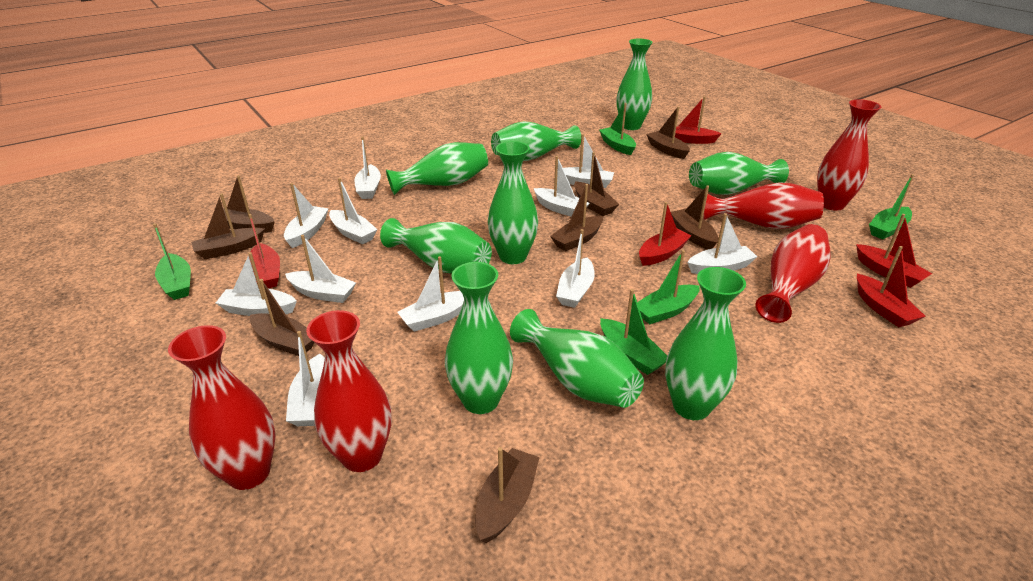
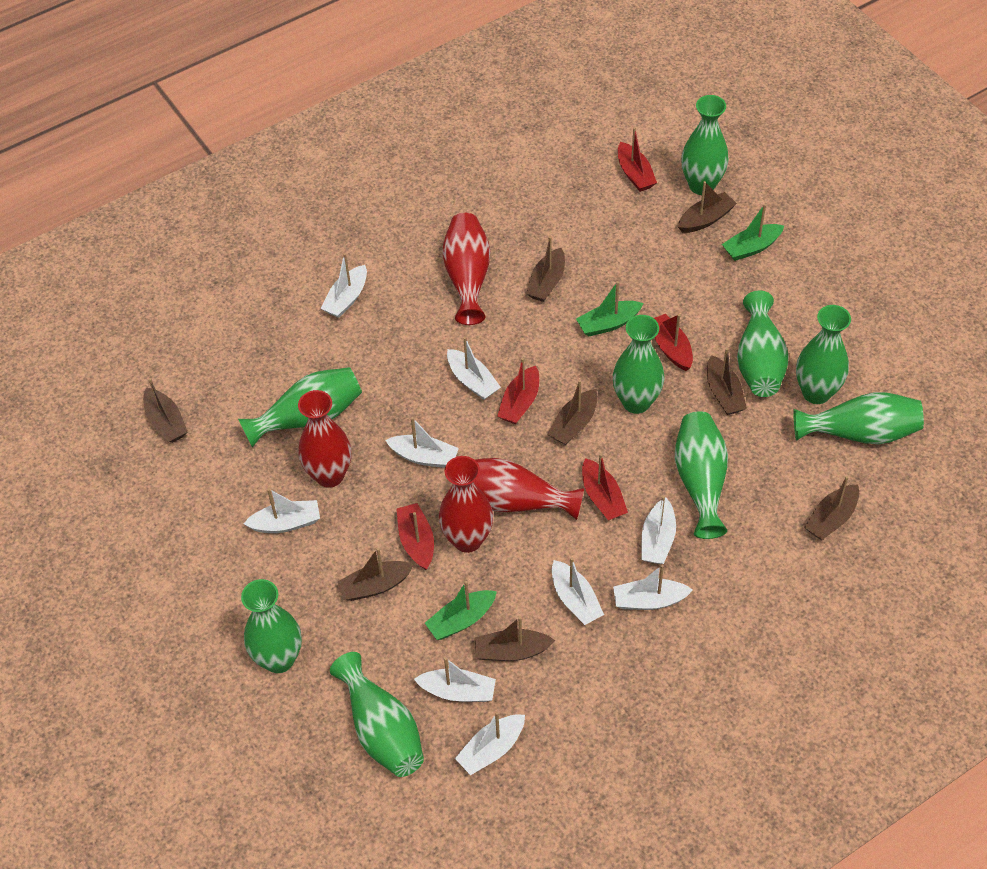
green boat: [153,223,191,300] [599,103,636,155] [600,289,667,375] [637,250,700,324] [869,174,914,240] = 5 -> [425,581,497,640] [576,281,643,336] [722,204,784,261] = 3
red vase: [168,325,276,490] [306,310,392,472] [703,182,824,229] [756,224,830,323] [817,99,881,211] = 5 -> [298,390,351,488] [438,456,493,553] [442,213,490,325] [474,458,584,520] = 4
white boat: [216,252,297,316] [284,183,329,248] [285,235,356,303] [286,331,325,426] [329,178,378,244] [355,137,381,199] [397,256,464,332] [534,156,590,217] [556,229,595,308] [557,134,614,188] [687,213,757,274] = 11 -> [243,488,320,533] [320,253,367,318] [385,417,459,468] [414,657,496,702] [447,337,501,400] [455,712,525,775] [552,557,604,625] [613,565,693,610] [641,496,676,564] = 9

